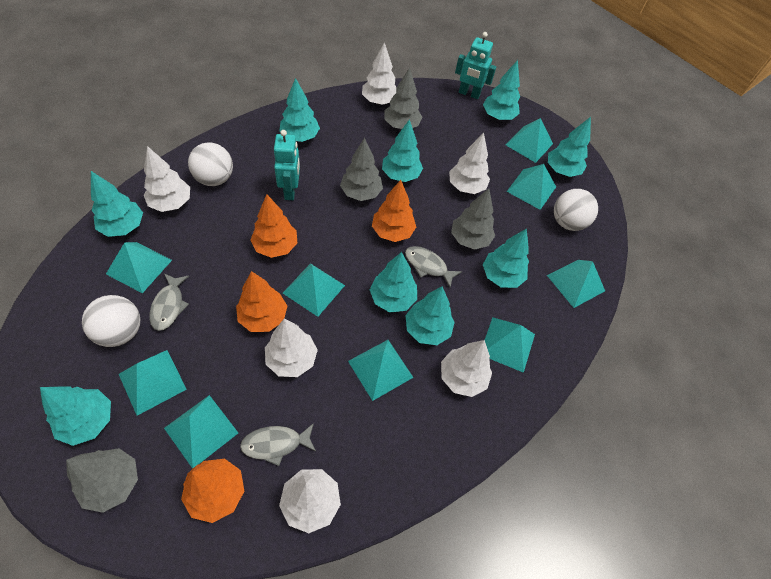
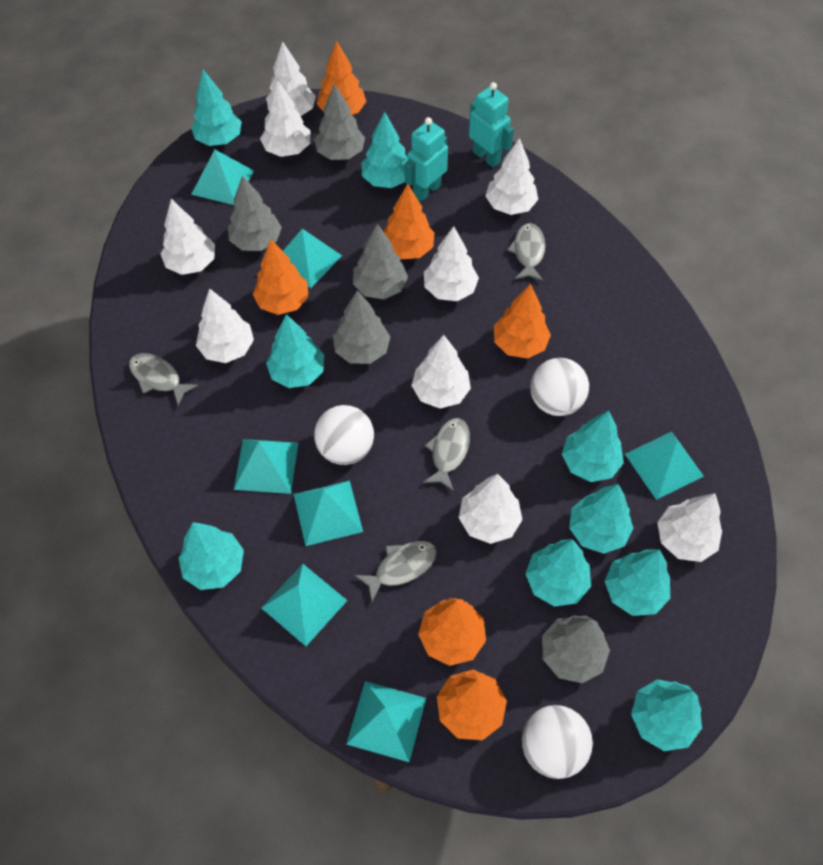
grey fish: [149,273,189,331] [240,423,316,466] [405,246,462,287] = 3 -> [129,353,198,406] [355,541,437,602] [423,418,470,491] [507,223,545,281] = 4
grey tree: [66,448,138,513] [340,138,383,201] [384,68,422,129] [451,189,495,250] = 4 -> [228,175,282,251] [314,83,365,160] [333,290,390,364] [353,224,408,299] [542,615,610,683] = 5
orange tree: [181,459,244,523] [236,271,287,332] [250,194,297,258] [372,180,416,242] = 4 -> [253,240,309,315] [317,41,366,115] [383,184,435,259] [418,598,486,666] [437,669,507,740] [494,284,551,359] = 6
turquoise pyramid: [106,242,172,293] [119,350,187,416] [164,395,238,468] [283,263,345,317] [348,340,414,401] [485,317,535,373] [506,118,553,163] [507,164,556,210] [547,260,605,308] = 9 -> [191,150,254,205] [234,439,298,494] [261,564,348,646] [283,229,342,288] [294,481,363,546] [346,681,426,762] [625,432,704,500] = 7
white tree: [144,146,190,212] [265,318,318,377] [279,469,341,533] [362,42,396,105] [441,340,492,397] [449,132,490,194] = 6 -> [160,199,215,275] [196,288,254,363] [260,80,310,157] [266,41,316,116] [411,335,471,409] [424,226,479,301] [459,474,523,544] [485,138,538,215] [657,493,722,562] = 9

